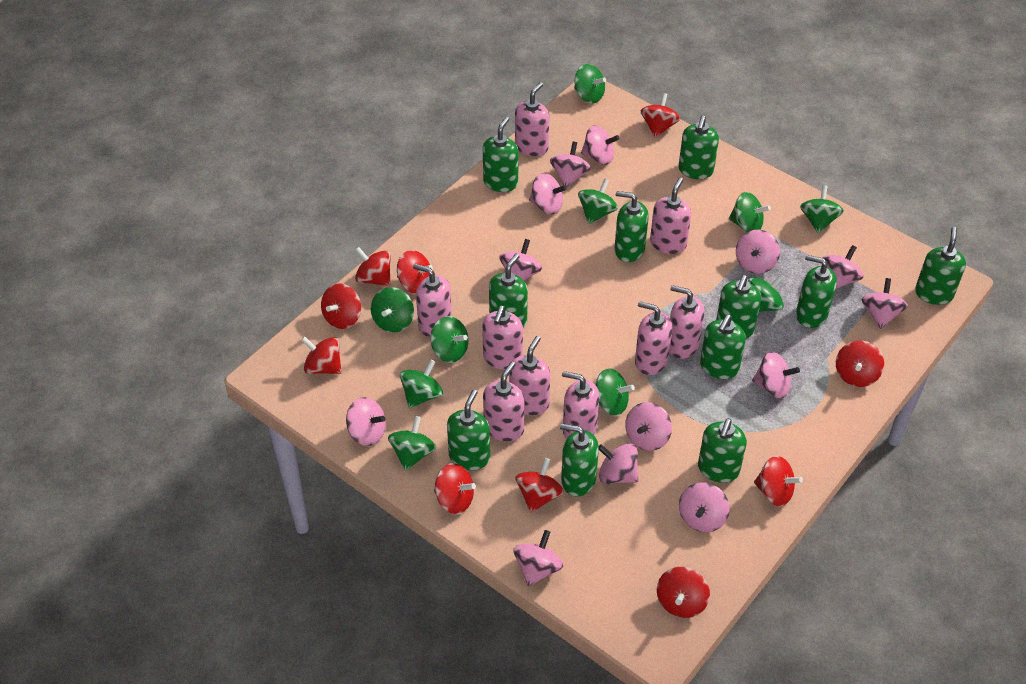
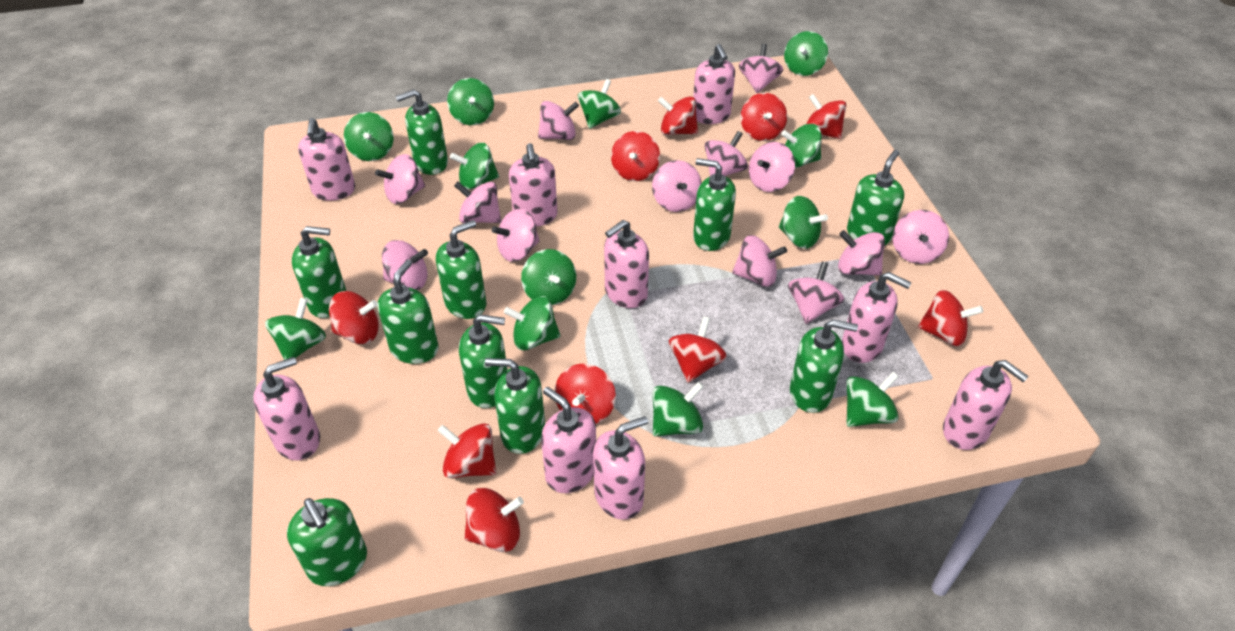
green soap dispenser: [447,390,490,470] [483,117,518,192] [489,254,528,328] [560,424,599,496] [615,191,649,262] [678,115,719,179] [698,418,747,483] [700,315,746,379] [716,275,761,338] [796,255,837,328] [915,227,966,305] = 11 -> [287,498,367,586] [292,226,347,318] [377,259,439,364] [396,89,448,175] [436,220,487,319] [459,314,508,408] [485,358,545,454] [693,158,736,251] [790,319,858,413] [847,150,904,245] = 10
green spinning top: [371,287,414,333] [388,416,436,471] [400,359,443,408] [430,316,468,363] [574,64,606,103] [578,178,618,224] [595,368,635,416] [729,192,771,232] [748,274,785,312] [800,185,844,234] = 10 -> [265,298,326,360] [344,112,394,161] [447,78,494,125] [450,143,499,190] [504,296,561,350] [521,249,576,305] [578,79,621,129] [652,382,704,437] [778,196,828,249] [781,124,822,168] [784,31,828,76] [846,372,899,427] = 12

